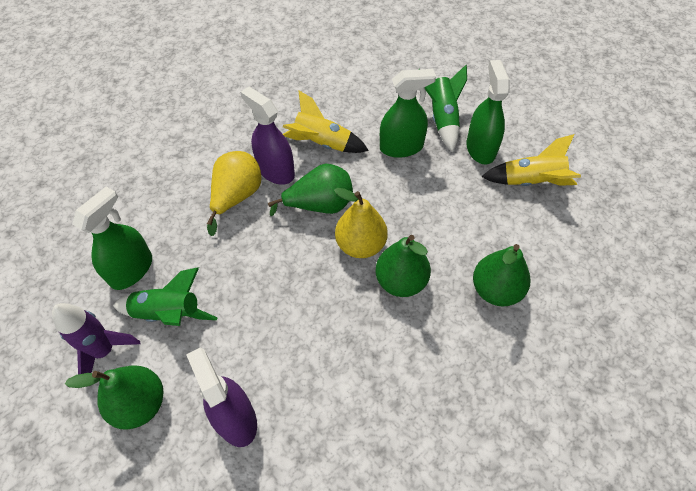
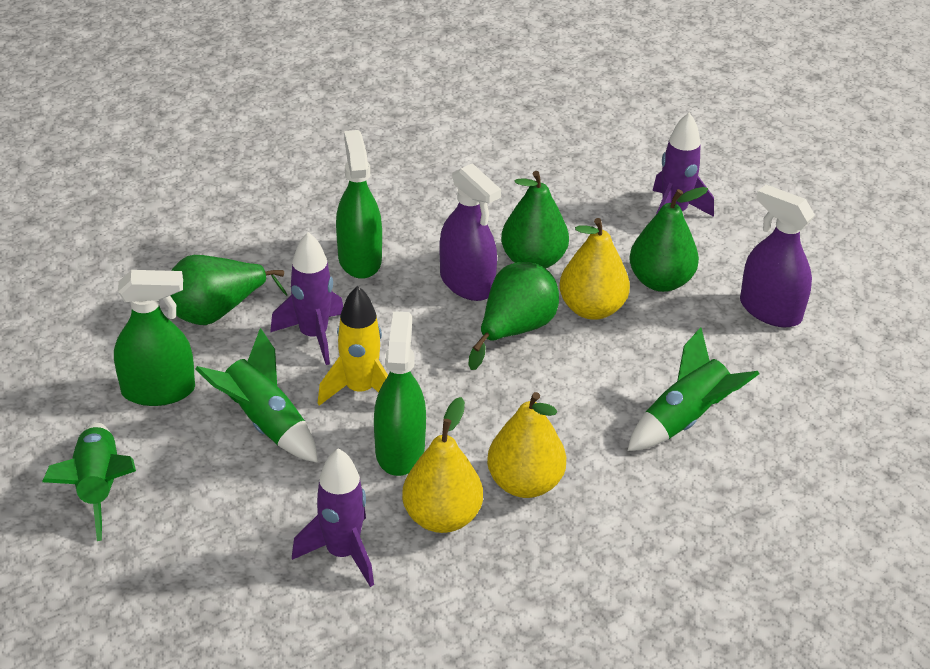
green rocket: [113,268,218,326] [418,65,467,152] = 2 -> [42,423,136,541] [195,328,318,463] [627,327,759,451] = 3
purple rocket: [52,303,140,374] = 1 -> [270,232,343,365] [292,449,374,587] [653,112,714,217] = 3
yellow pear: [207,151,262,236] [334,188,388,258] = 2 -> [402,397,483,533] [487,392,566,498] [559,218,630,320] = 3
yellow rocket: [283,90,369,153] [481,134,581,186] = 2 -> [318,286,388,406] = 1

